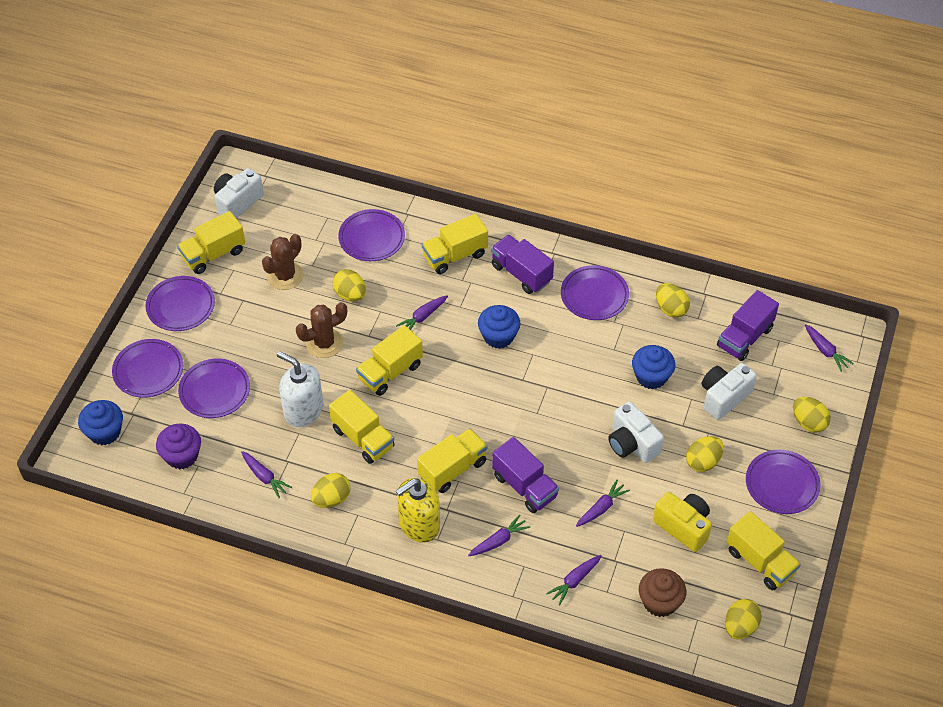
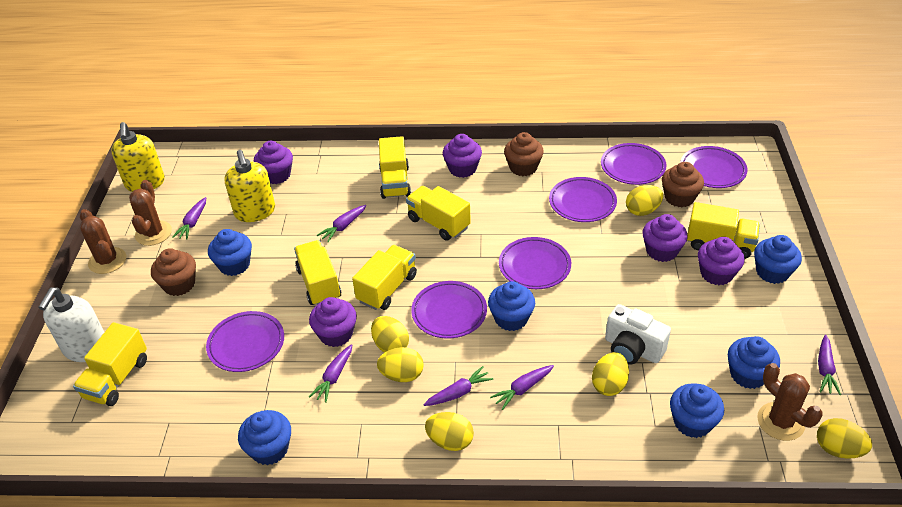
blue cupcake: [78,400,123,445] [478,305,520,349] [632,345,675,389] = 3 -> [208,229,252,276] [238,410,291,465] [488,281,535,331] [670,383,724,438] [728,336,780,389] [754,235,802,284] = 6
brown cactus: [262,234,303,290] [296,302,347,358] = 2 -> [80,209,126,274] [129,180,172,246] [757,363,823,441] = 3
brown cupcake: [639,568,687,617] = 1 -> [151,248,196,296] [504,132,544,176] [662,162,704,207] = 3
purple cupcake: [156,424,201,470] = 1 -> [254,141,293,184] [309,297,357,347] [443,134,482,178] [643,214,688,262] [698,237,745,285] = 5
purple truck: [491,235,554,294] [492,437,559,513] [717,290,779,361] = 3 -> none = 0
white camera: [214,168,264,218] [608,402,664,463] [701,363,757,420] = 3 -> [605,304,671,365] = 1
yellow camera: [653,492,712,552] = 1 -> none = 0
yellow soap dispenser: [396,478,440,543] = 1 -> [111,122,165,192] [224,150,275,222] = 2

